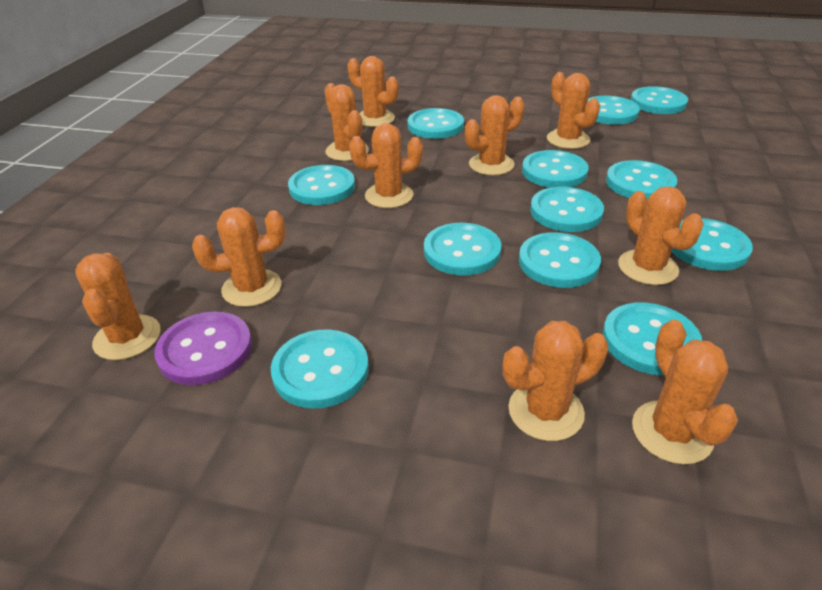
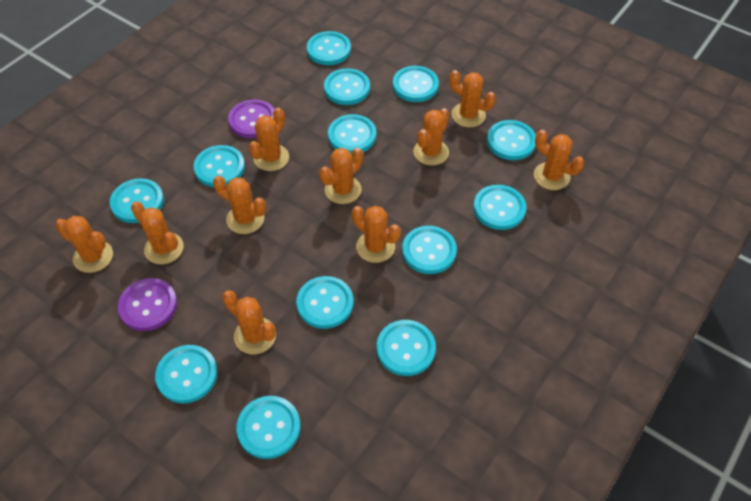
purple button: [154,312,252,385] = 1 -> [118,278,177,331] [228,99,275,138] = 2
turquoise button: [271,329,369,408] [288,165,355,205] [408,108,464,139] [424,223,501,276] [519,232,601,288] [522,150,589,188] [530,187,604,232] [587,96,640,125] [603,302,702,375] [606,160,677,200] [631,86,688,114] [671,218,753,271] = 12 -> [110,178,164,223] [155,345,218,403] [194,145,245,187] [236,396,301,459] [296,276,354,329] [307,31,351,65] [324,68,370,105] [328,114,377,154] [377,320,436,376] [393,66,439,102] [402,226,457,274] [473,185,526,230] [487,120,536,160] = 13

